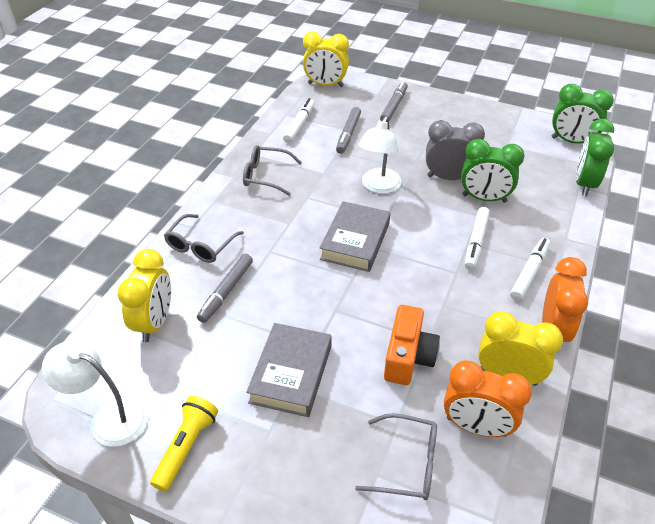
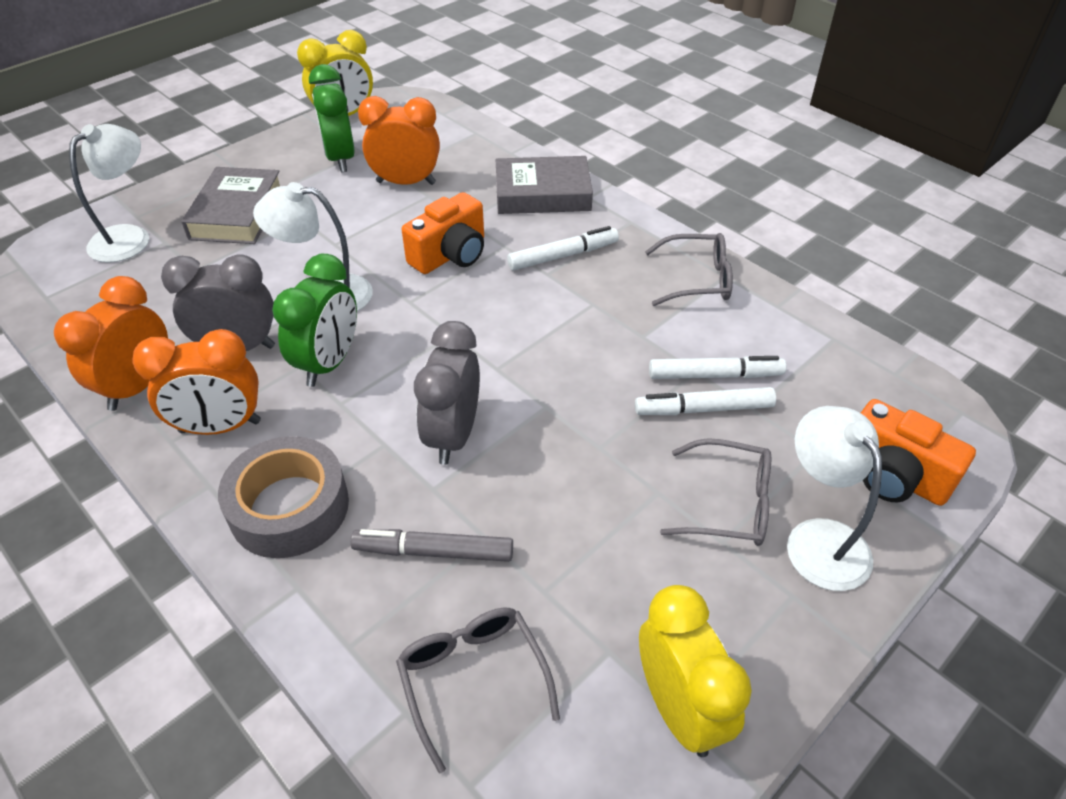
green clock: [461,139,524,203] [552,84,614,144] [576,119,614,196] = 3 -> [272,254,357,387] [309,64,355,172] = 2
grey clock: [426,120,485,180] = 1 -> [161,255,275,351] [414,321,480,465] = 2
grey marker: [197,254,253,323] [336,107,361,154] [380,81,408,121] = 3 -> [350,529,513,562] = 1
grey tape: none = 0 -> [218,436,349,558] = 1
orange camera: [384,305,440,385] = 1 -> [402,192,484,274] [861,399,976,506] = 2
orange clock: [444,360,532,437] [542,257,588,342] = 2 -> [54,276,168,411] [132,329,261,435] [358,96,440,185] = 3
white lamp: [42,340,148,447] [358,116,402,194] = 2 -> [69,124,149,263] [253,182,373,311] [787,406,882,591] = 3
yellow clock: [118,249,171,342] [303,31,349,87] [478,311,563,386] = 3 -> [297,30,373,116] [639,585,752,757] = 2
yellow flashlight: [150,396,218,492] = 1 -> none = 0

